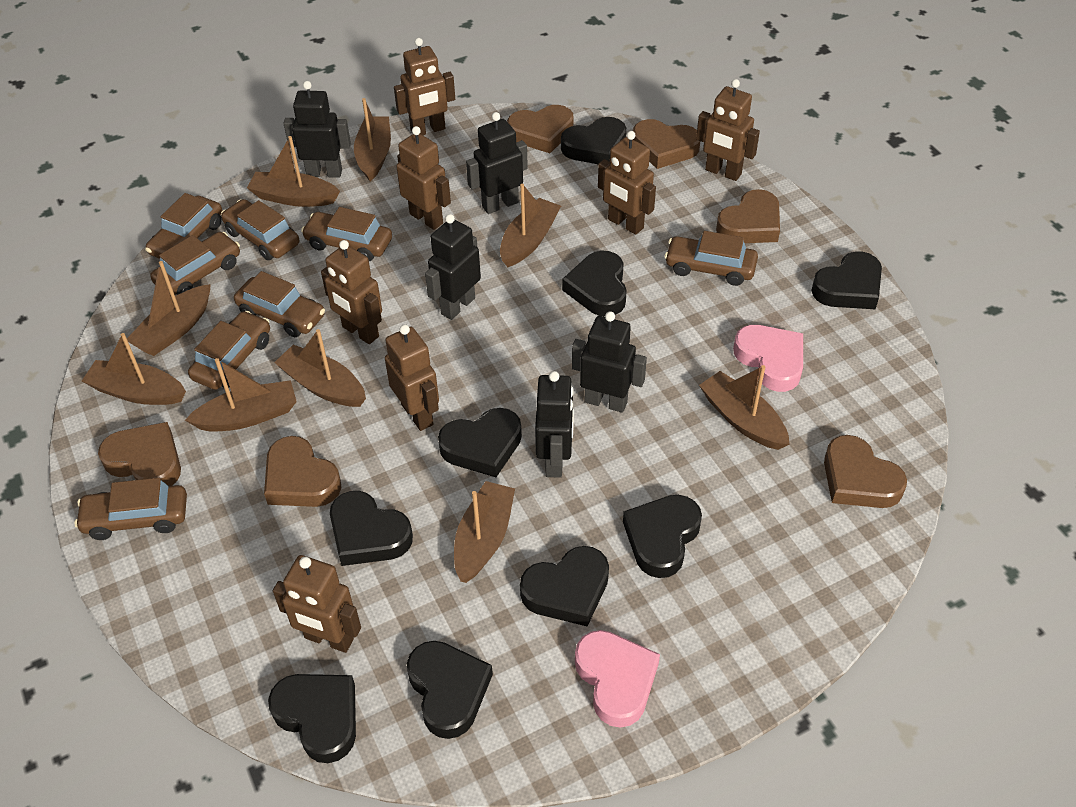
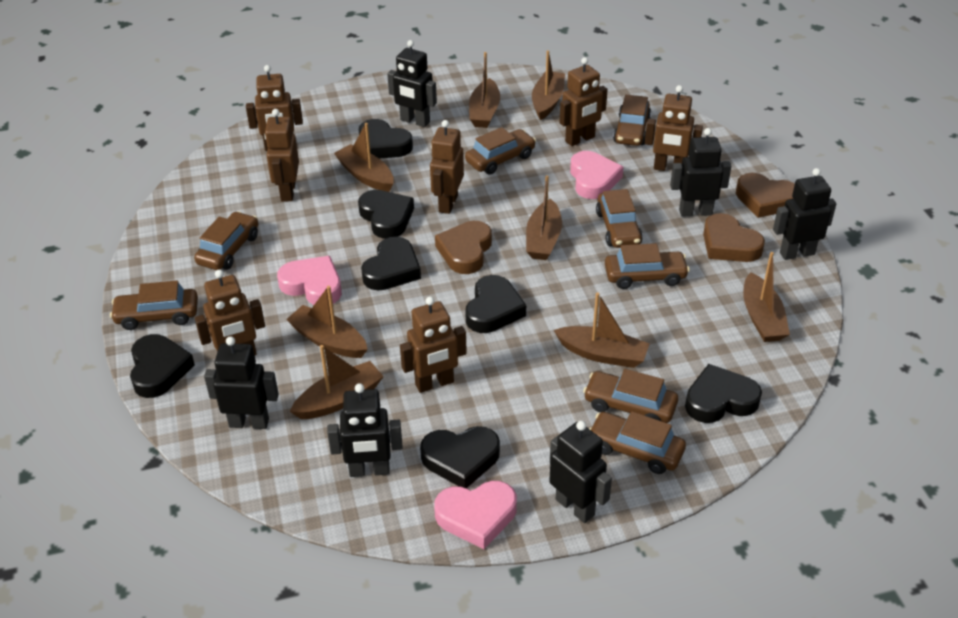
black heart: [268,674,356,763] [330,491,413,566] [407,641,493,739] [438,408,522,477] [520,546,609,627] [561,117,626,164] [562,251,627,316] [623,495,702,578] [812,252,882,309] = 9 -> [130,334,195,398] [358,190,414,239] [359,119,413,159] [361,237,421,291] [420,426,500,488] [465,275,526,333] [685,364,762,423] = 7
black robot: [283,81,351,178] [425,214,481,320] [466,112,528,214] [535,371,574,478] [572,311,647,413] = 5 -> [204,336,279,429] [327,383,402,477] [387,40,437,127] [549,421,612,523] [670,128,731,217] [773,168,836,260] = 6
brown boat: [82,333,186,405] [127,261,211,356] [185,358,297,432] [247,136,340,207] [274,329,366,407] [354,98,391,181] [454,481,515,583] [500,184,561,267] [699,365,790,450] = 9 -> [286,286,368,358] [290,345,384,419] [334,123,394,192] [469,52,500,128] [526,175,562,260] [532,50,565,120] [554,292,649,368] [743,252,790,342] = 8
brown heart: [98,422,181,486] [264,436,341,507] [507,105,574,153] [633,119,700,169] [716,189,780,243] [824,435,907,508] = 6 -> [435,221,492,274] [703,213,765,262] [736,173,795,218] = 3
pink heart: [575,630,660,728] [733,325,803,392] = 2 -> [277,256,342,305] [434,481,517,549] [570,151,624,199] = 3

